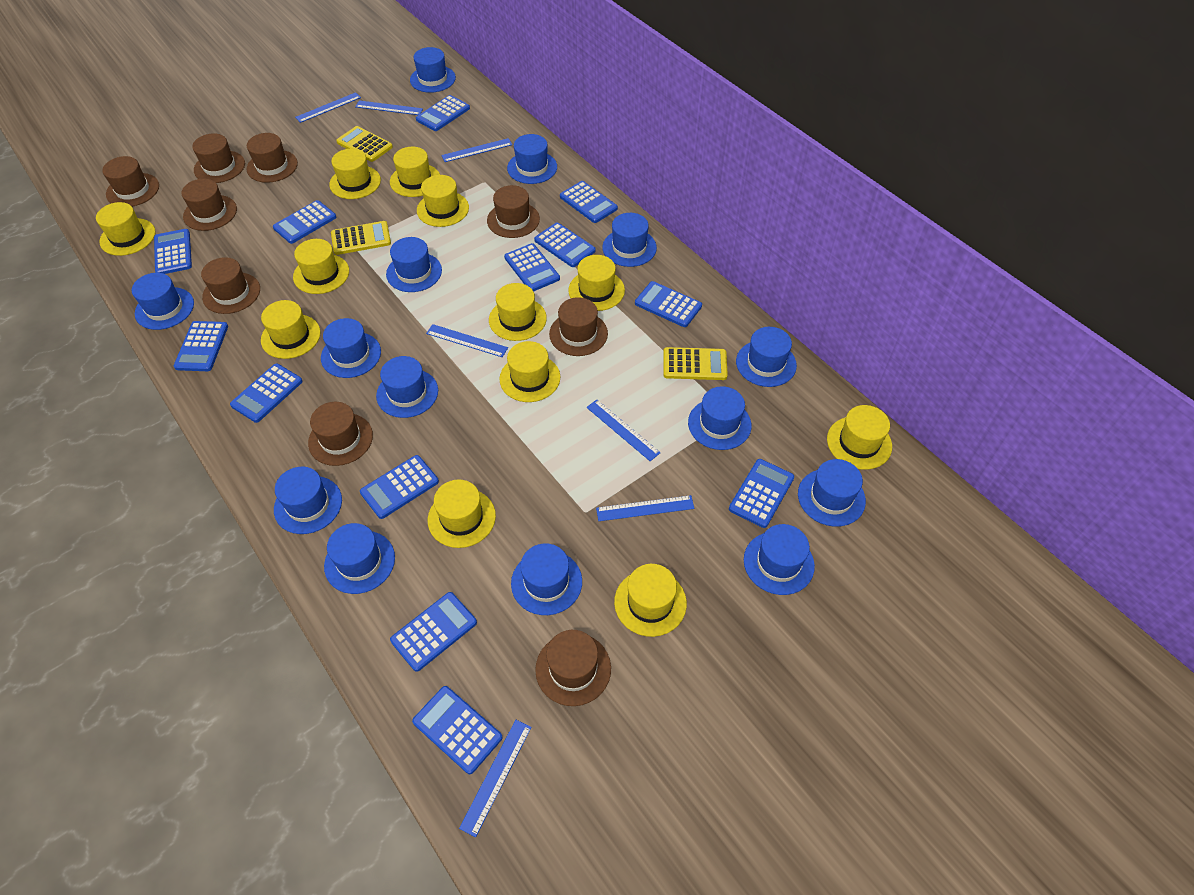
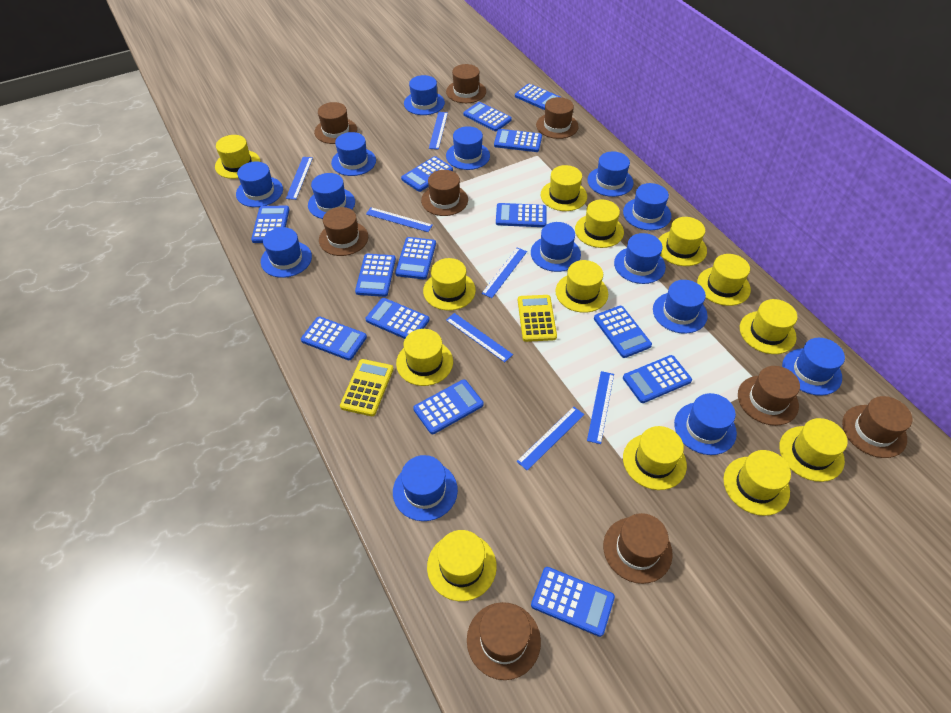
blue calculator: [154,229,192,274] [174,321,228,371] [230,363,303,423] [273,200,336,244] [360,455,439,519] [390,592,477,672] [412,686,503,774] [416,95,470,131] [504,243,560,292] [534,223,596,267] [560,181,618,223] [635,281,702,327] [729,459,794,528] = 13 -> [251,206,289,243] [301,316,367,360] [355,254,396,297] [365,298,430,339] [395,237,436,279] [401,156,453,192] [413,379,483,434] [463,102,512,131] [494,129,542,152] [496,203,547,227] [515,83,560,110] [531,567,615,637] [594,306,652,358] [623,355,692,403] = 14
yellow calculator: [331,221,391,255] [336,126,393,162] [663,347,728,380] = 3 -> [340,359,394,416] [518,295,557,342] = 2
yellow hat: [96,202,156,256] [261,300,321,359] [293,239,349,294] [329,149,381,199] [390,147,440,197] [417,175,469,227] [428,479,496,548] [489,283,547,341] [499,341,560,402] [568,255,625,311] [614,564,687,637] [827,405,892,470] = 12 -> [215,135,261,179] [396,329,453,386] [423,258,476,311] [427,530,497,601] [541,165,587,211] [556,260,608,313] [575,200,624,248] [623,426,687,490] [659,217,707,266] [697,254,751,306] [724,450,791,516] [740,299,797,354] [779,418,848,482] = 13

